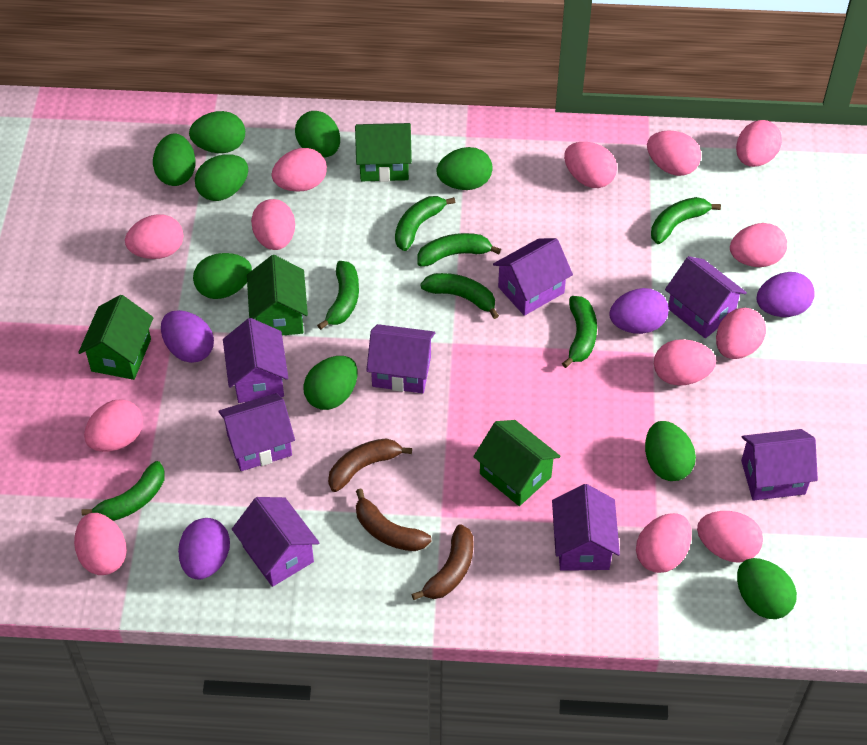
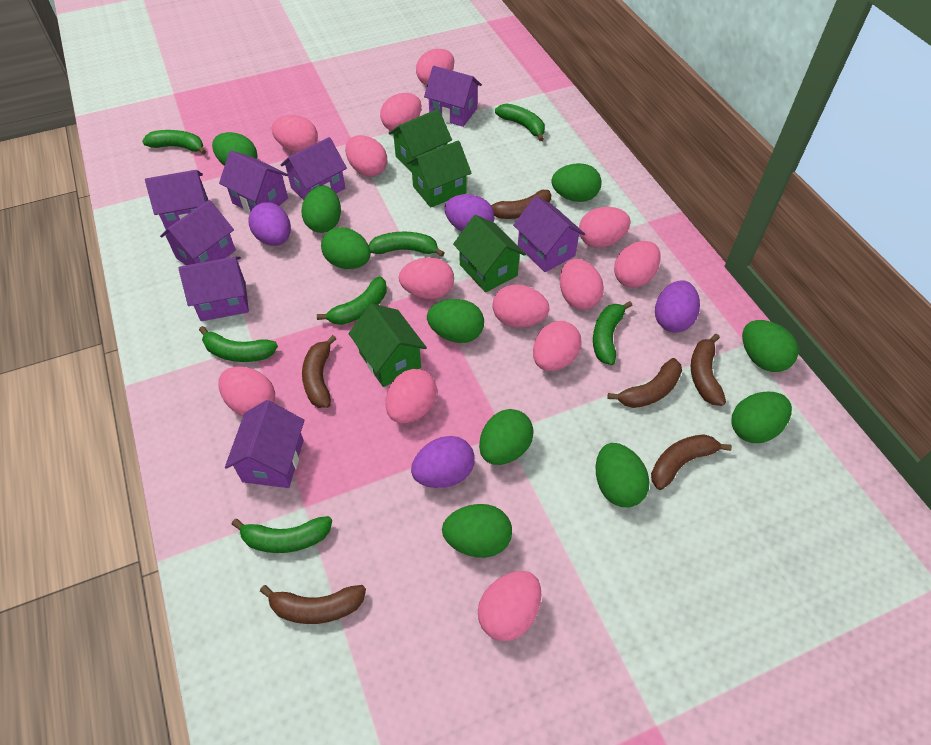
brown banana: [328,438,412,492] [356,489,432,551] [411,524,473,600] = 3 -> [260,585,366,624] [302,335,337,408] [491,190,551,219] [607,358,682,408] [651,434,732,490] [691,334,726,406] = 6
green egg: [153,134,196,186] [189,111,245,153] [193,253,252,299] [195,154,248,201] [295,111,340,158] [303,356,358,410] [436,147,493,190] [645,421,696,481] [737,558,797,619] = 9 -> [212,132,257,166] [301,186,341,233] [321,227,371,269] [427,299,484,343] [442,504,512,558] [479,409,534,465] [552,163,602,202] [596,443,649,507] [731,392,792,443] [742,320,798,372] = 10

